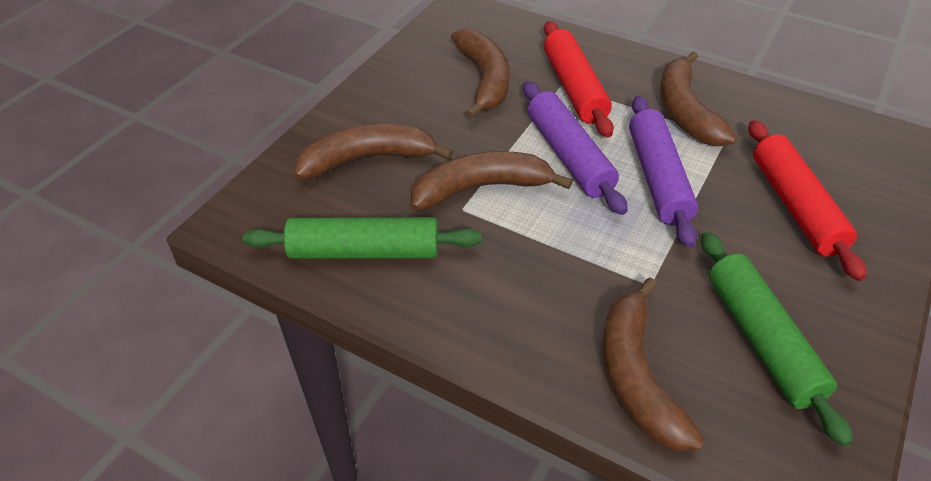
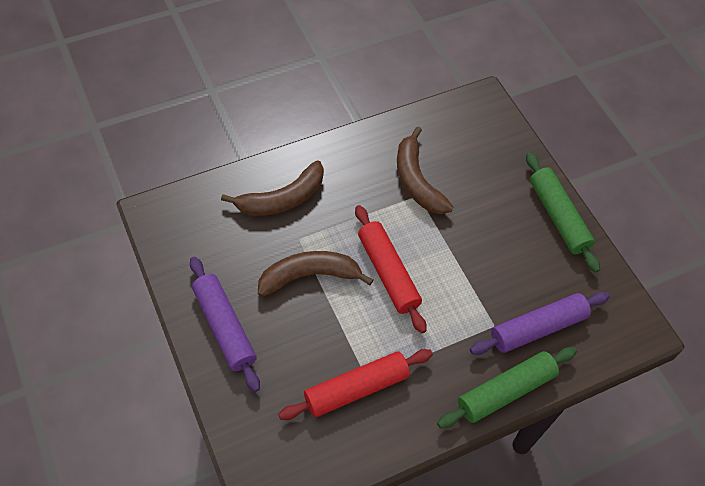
brown banana: [294,124,453,180] [411,151,573,211] [451,29,510,119] [603,277,704,451] [660,51,737,147] = 5 -> [221,160,324,216] [258,251,373,297] [397,126,453,214] = 3

